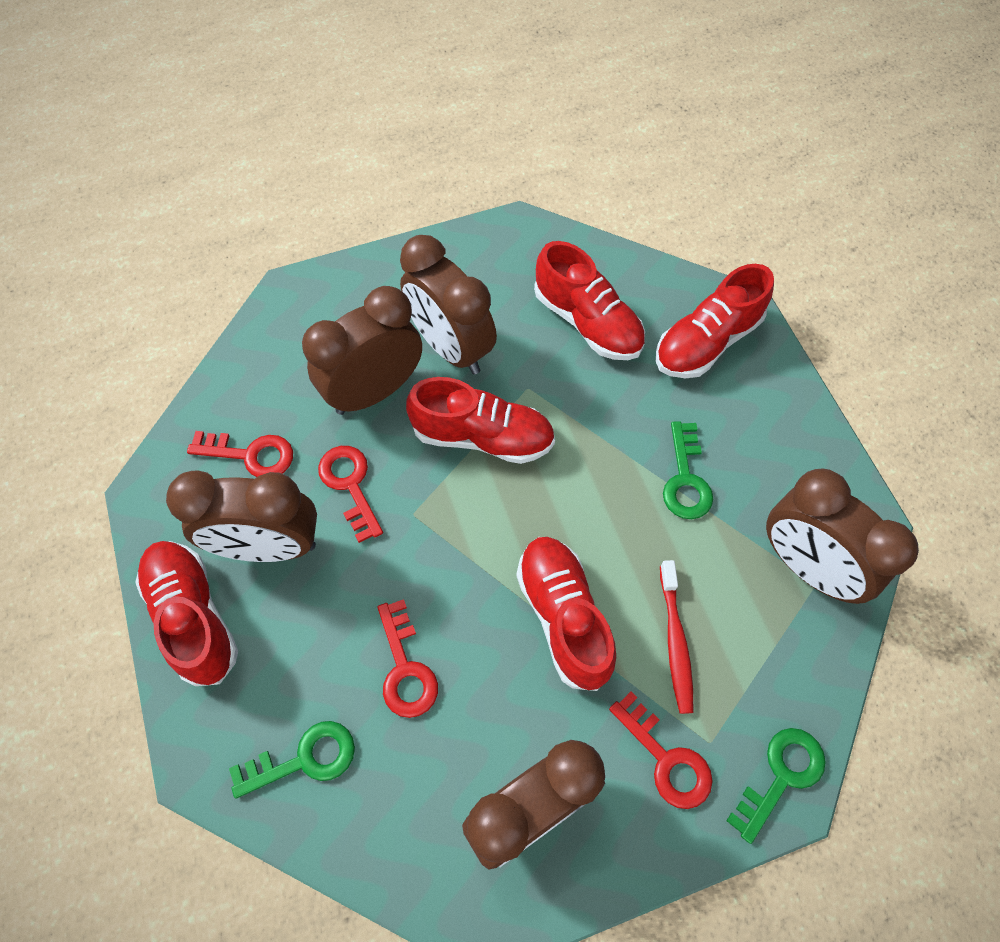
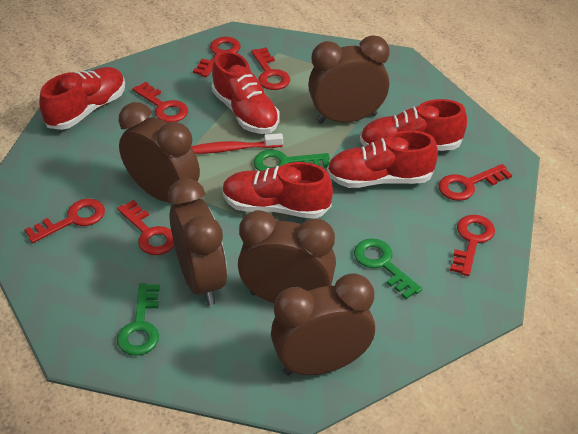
red key: [187,431,293,477] [318,446,383,543] [377,599,438,718] [609,691,713,809] = 4 -> [25,199,105,243] [117,200,174,255] [133,82,188,122] [193,37,241,77] [251,47,290,90] [439,164,512,201] [450,215,495,276] = 7

